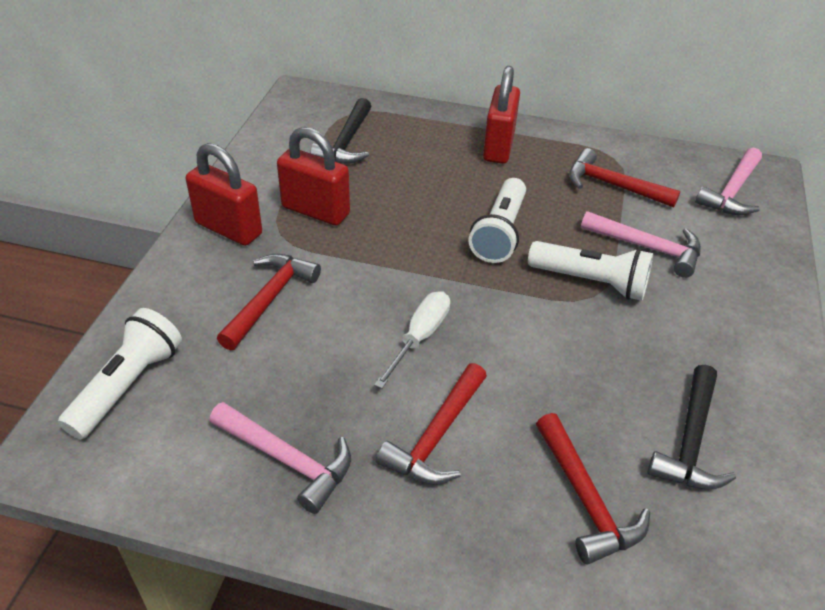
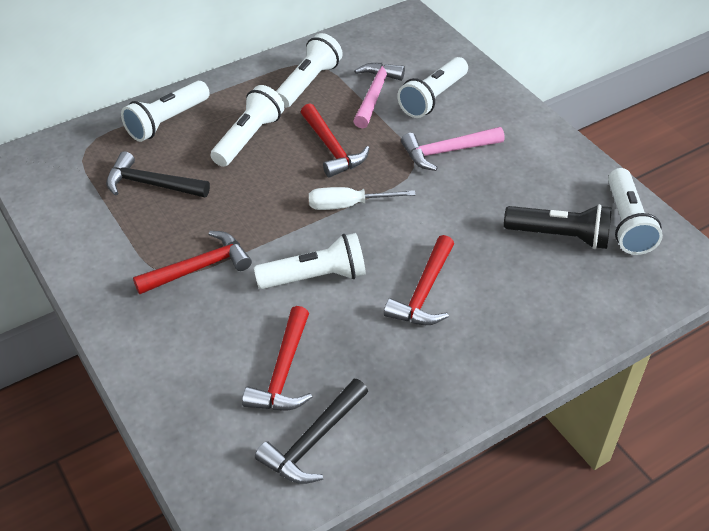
black flashlight: none = 0 -> [504,204,612,249] = 1
pink hammer: [210,402,351,514] [581,211,701,278] [695,148,762,215] = 3 -> [353,63,405,128] [401,127,505,171] = 2
red padlock: [186,143,262,246] [277,127,350,226] [483,66,520,164] = 3 -> none = 0
white flashlight: [58,308,182,439] [469,178,526,263] [528,241,653,301] = 3 -> [121,81,210,142] [211,85,285,167] [254,233,366,289] [276,33,343,108] [397,57,468,118] [608,168,663,255] = 6

